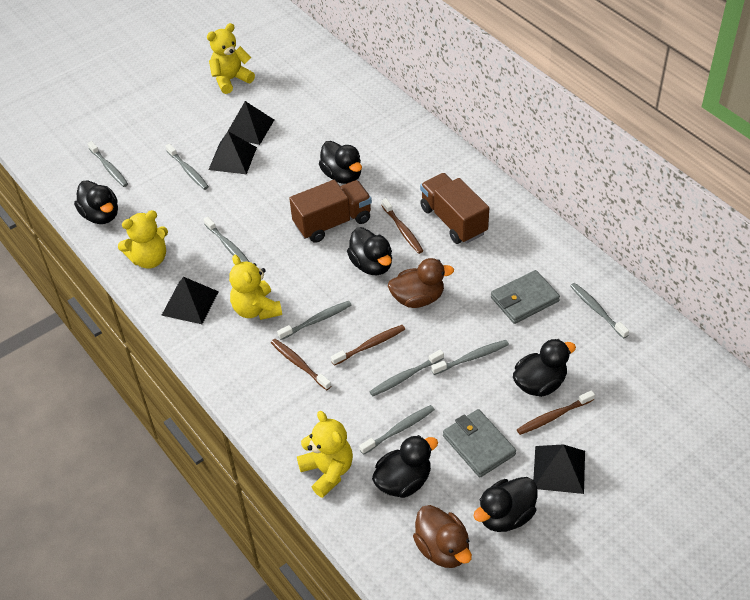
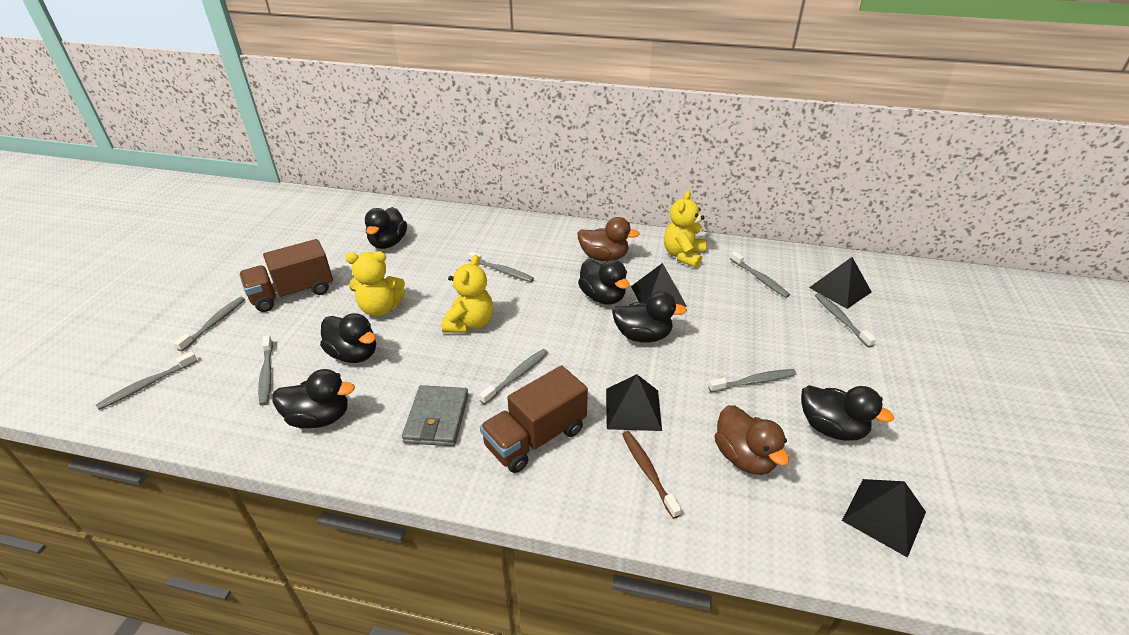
brown toothbrush: [271,339,331,390] [331,325,405,366] [381,198,423,254] [517,390,595,435] = 4 -> [622,431,682,519] = 1
grey wallet: [443,409,516,477] [491,270,560,324] = 2 -> [402,385,469,446] = 1
yellow teddy bear: [118,210,168,269] [207,23,255,94] [229,255,282,320] [297,411,353,498] = 4 -> [345,251,406,317] [442,255,493,333] [664,191,706,268] = 3

